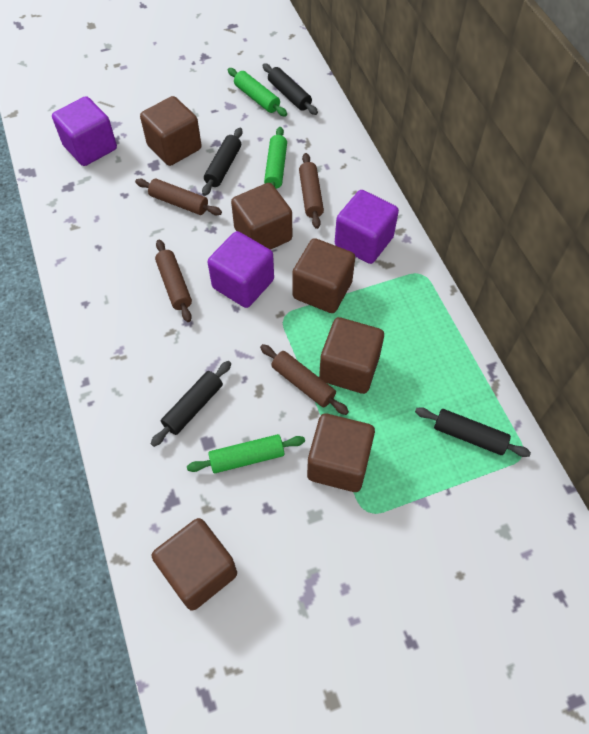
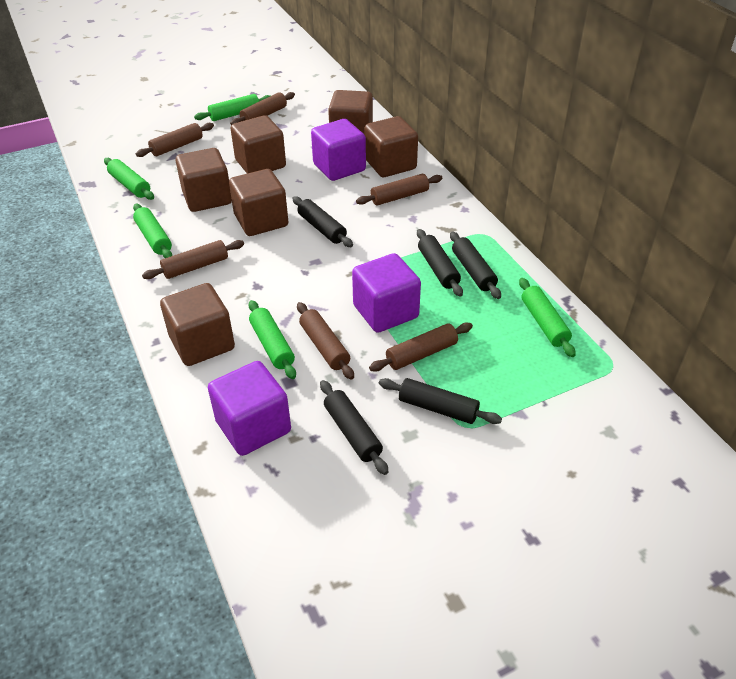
black rolling pin: [151,361,231,447] [202,128,242,196] [262,63,318,115] [415,407,531,457] = 4 -> [292,196,353,247] [320,380,389,475] [379,378,502,424] [417,229,463,297] [450,231,501,299] = 5
brown rolling pin: [135,178,222,215] [155,240,192,322] [260,344,349,415] [299,153,324,229] = 4 -> [136,123,214,157] [142,240,244,279] [230,92,295,125] [297,302,354,380] [356,174,442,206] [369,323,473,372] = 6
green rolling pin: [187,434,305,473] [228,68,287,117] [264,127,287,189] = 3 -> [104,158,154,200] [133,203,172,258] [194,94,270,121] [248,300,296,379] [519,278,576,357] = 5

